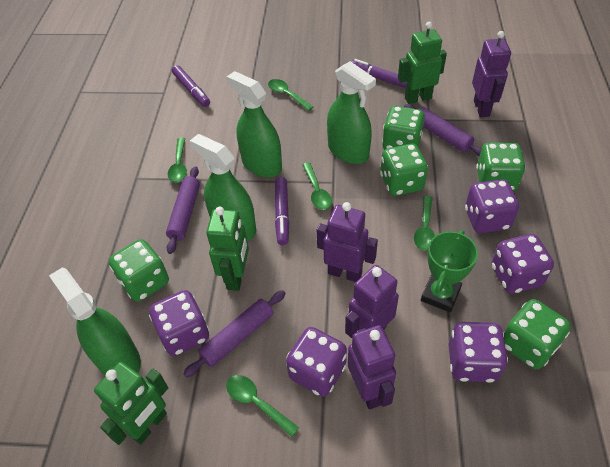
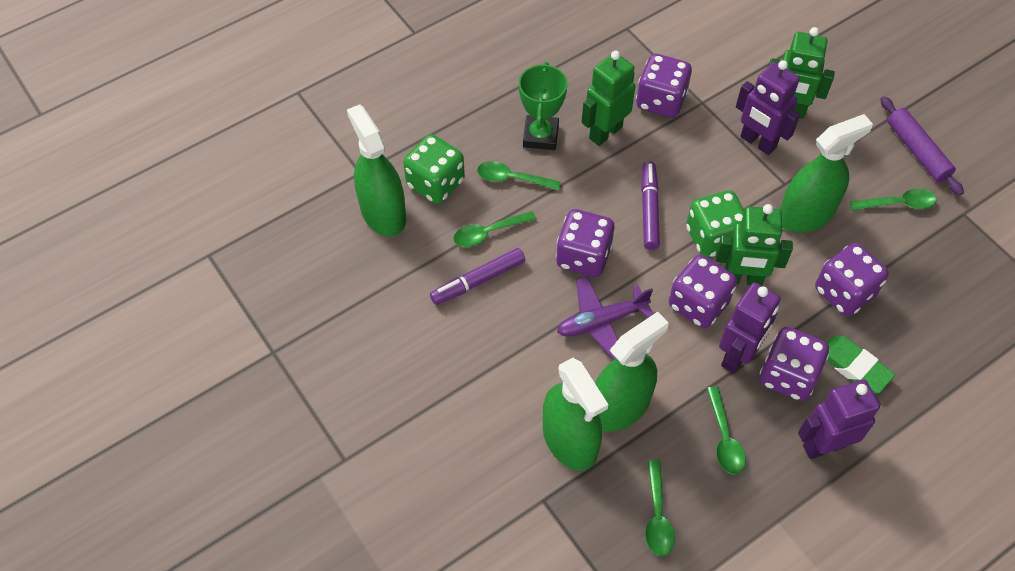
green dice: [109,239,169,302] [380,144,428,196] [382,106,425,150] [476,143,525,191] [504,299,571,369] = 5 -> [403,134,465,204] [686,190,745,258] = 2
green eraser: none = 0 -> [827,336,895,393] = 1
purple marker: [172,65,210,107] [275,177,289,245] [351,59,407,88] = 3 -> [430,248,525,305] [641,161,660,250] = 2
purple plane: none = 0 -> [557,276,653,360] = 1
purple robot: [317,202,378,282] [345,265,399,338] [348,325,396,410] [472,31,511,117] = 4 -> [719,282,781,374] [736,60,800,155] [798,379,881,459] = 3
purple rolling pin: [166,166,200,254] [183,290,286,377] [404,104,482,156] = 3 -> [880,97,964,195] = 1

